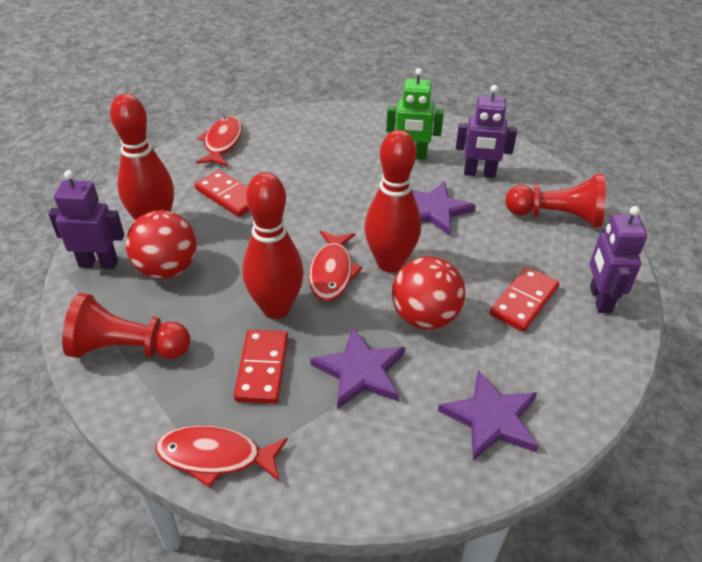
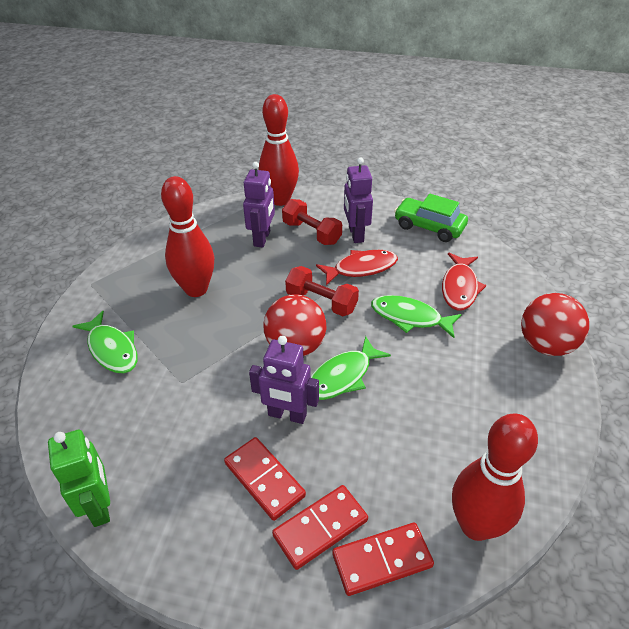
green car: none = 0 -> [394,194,468,242] = 1
green fish: none = 0 -> [72,311,138,373] [311,336,391,400] [371,295,462,338] = 3
purple star: [310,327,405,409] [412,181,476,236] [438,370,539,460] = 3 -> none = 0
red dumbbell: none = 0 -> [282,199,342,245] [285,266,359,316] = 2
red fish: [156,426,288,488] [196,116,242,166] [309,231,362,301] = 3 -> [316,250,398,285] [442,253,486,311] = 2
red pawn: [62,293,191,359] [505,174,606,227] = 2 -> none = 0

